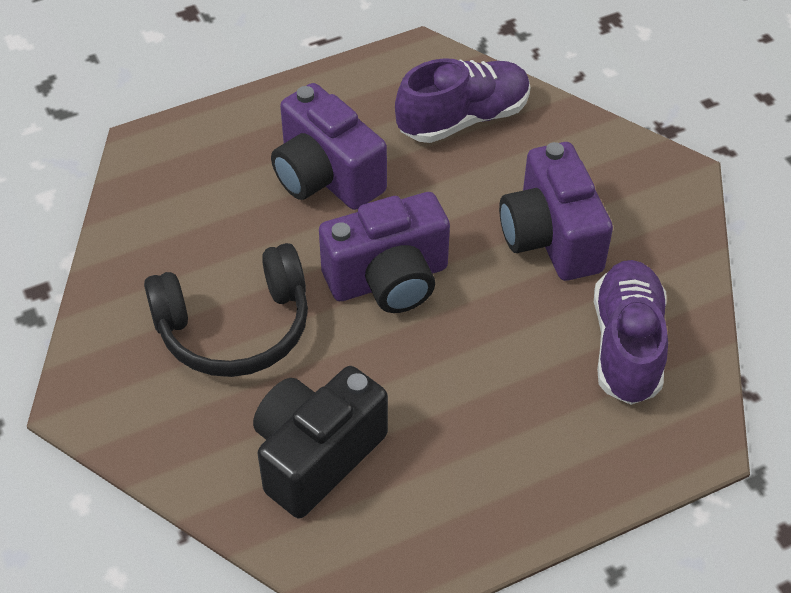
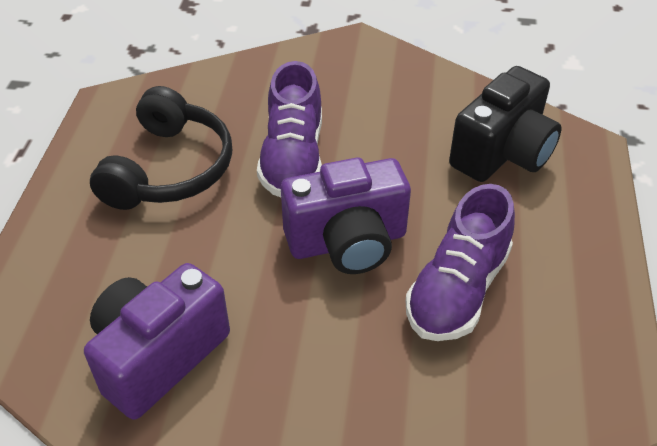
purple camera: [271,83,387,210] [319,192,450,313] [499,142,613,281] = 3 -> [84,263,230,420] [281,158,411,274] = 2

